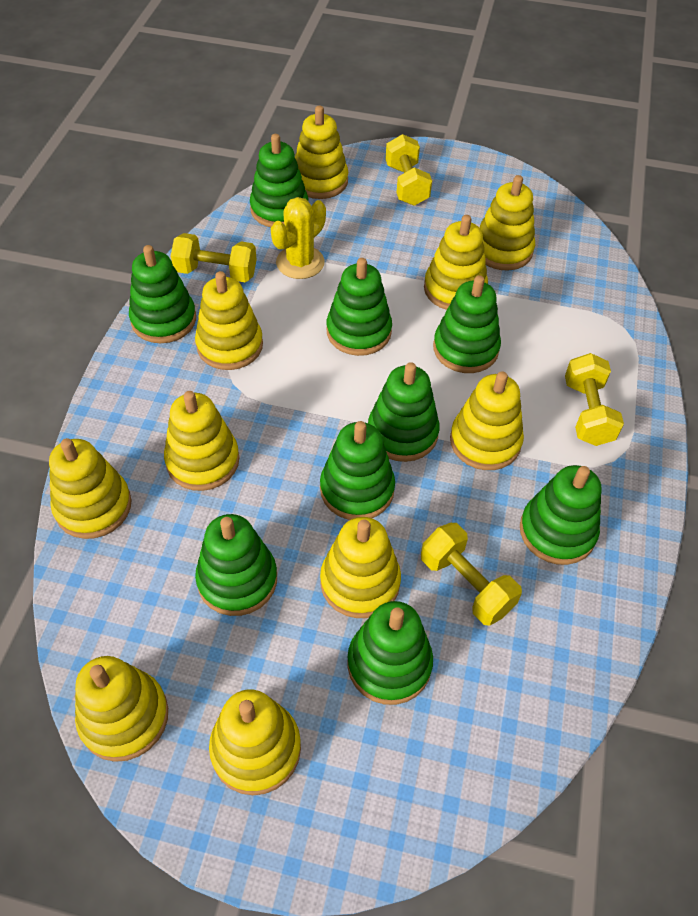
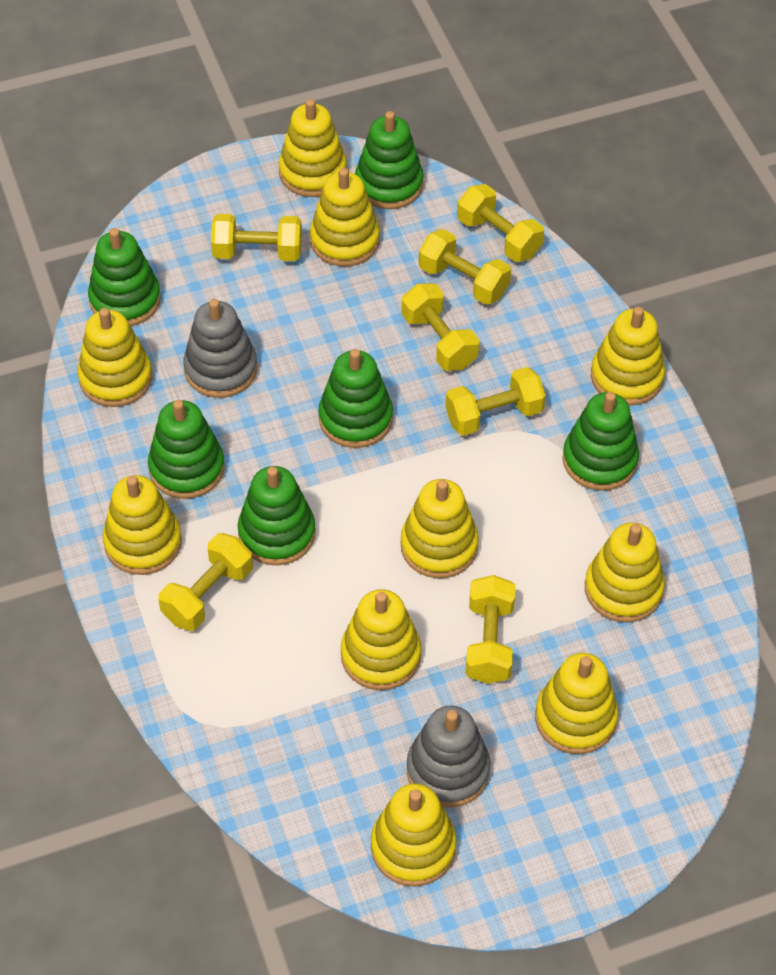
green stacking toy: [129,245,196,343] [195,514,277,616] [250,134,308,227] [320,421,395,520] [326,258,392,356] [348,601,433,705] [368,362,440,462] [433,275,501,373] [520,465,601,565] = 9 -> [88,228,161,326] [148,400,225,499] [238,466,316,565] [318,349,393,448] [355,111,423,209] [562,392,639,491] = 6
grey stacking toy: none = 0 -> [183,299,257,398] [407,705,490,808] = 2
yellow cactus: [271,197,326,279] = 1 -> none = 0
yellow dumbbell: [171,233,257,282] [386,134,432,206] [421,523,522,626] [565,353,624,446] = 4 -> [158,533,253,631] [211,214,302,261] [401,283,479,371] [419,229,511,305] [445,367,546,436] [457,184,544,262] [466,575,516,684] = 7

